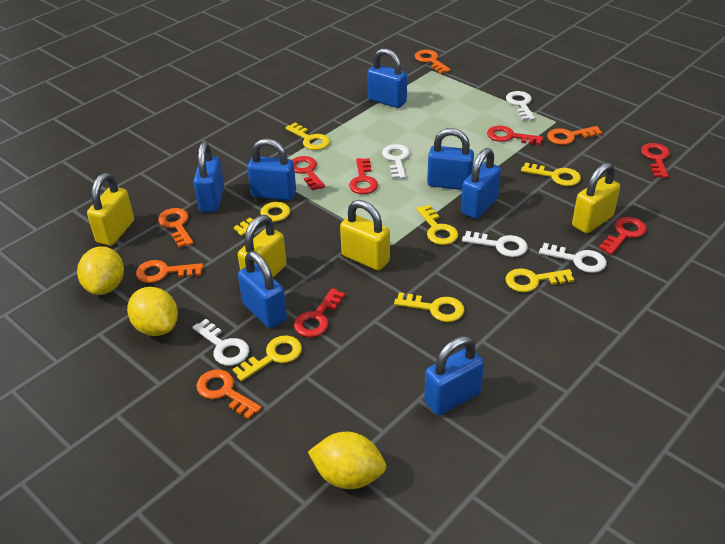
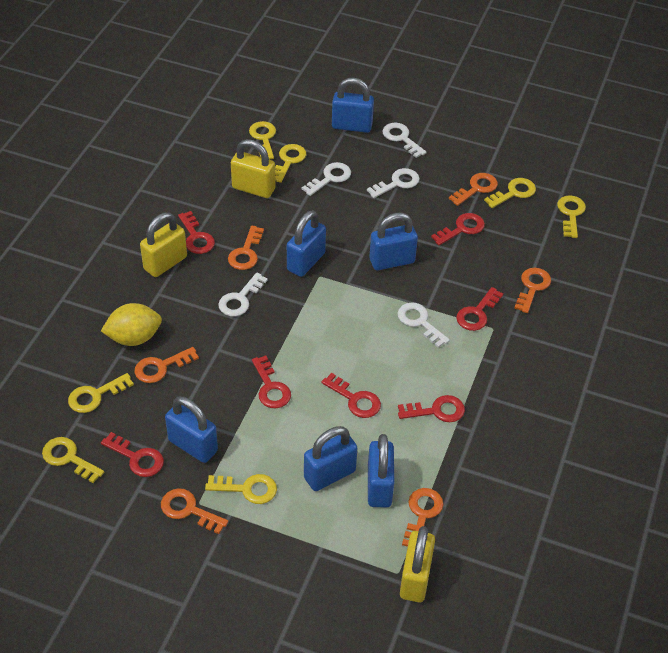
blue padlock: [193,142,224,212] [238,251,287,328] [247,139,296,201] [367,48,407,108] [424,336,484,415] [427,128,474,190] [461,148,501,219] = 7 -> [165,396,218,463] [287,210,326,277] [304,426,357,491] [332,78,374,133] [368,434,395,508] [369,213,418,270] = 6
orange key: [136,260,203,283] [158,208,193,248] [196,369,262,419] [414,50,451,74] [547,126,602,145] = 5 -> [134,347,199,383] [161,488,228,534] [228,225,264,270] [402,488,444,547] [449,173,498,206] [514,268,551,313] = 6
red key: [292,156,325,191] [294,288,345,337] [349,158,378,194] [487,126,543,145] [599,217,647,255] [641,143,670,178] = 6 -> [101,432,164,477] [178,211,215,254] [252,356,291,408] [321,373,381,418] [398,395,465,422] [431,213,485,245] [456,287,503,331] = 7
yellow lemon: [77,246,124,295] [127,287,178,336] [308,432,386,489] = 3 -> [101,303,162,346] = 1
yellow padlock: [87,173,134,246] [238,215,286,277] [340,200,390,271] [572,162,620,233] = 4 -> [140,213,187,277] [231,139,276,198] [400,526,435,602] = 3

